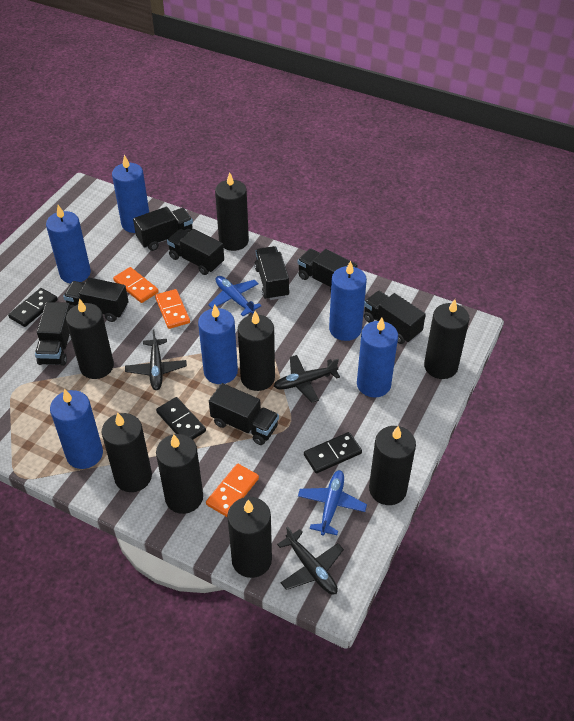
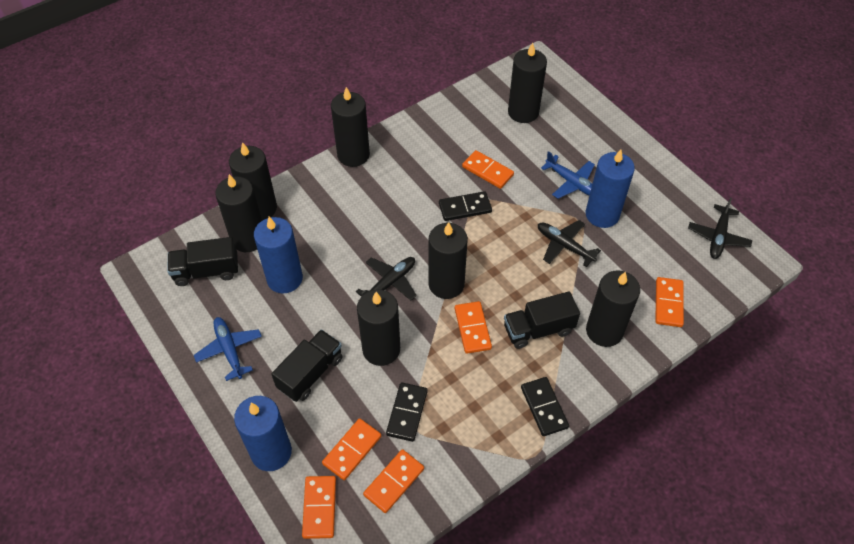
black candle: [66,299,114,379] [102,412,152,492] [156,434,203,514] [215,172,249,251] [227,497,272,578] [238,311,275,391] [369,426,416,505] [424,299,470,379] = 8 -> [215,174,262,252] [229,142,277,221] [331,87,370,167] [357,289,400,366] [428,222,468,299] [508,43,547,123] [586,270,640,347] = 7
black truck: [35,302,71,366] [63,278,129,322] [133,207,193,251] [167,229,224,275] [209,383,279,445] [254,246,290,300] [298,248,357,292] [364,291,426,344] = 8 -> [168,237,238,286] [271,330,342,402] [504,291,580,349] = 3
blue candle: [46,205,91,284] [50,389,103,469] [112,155,149,233] [198,304,238,384] [329,261,367,341] [357,318,398,397] = 6 -> [234,396,292,471] [254,217,303,294] [586,149,635,228] = 3
orange domino: [113,267,159,303] [155,289,190,329] [206,464,259,517] = 3 -> [302,476,336,539] [322,418,381,480] [363,449,424,513] [455,301,492,354] [462,150,514,189] [655,277,684,327] = 6

